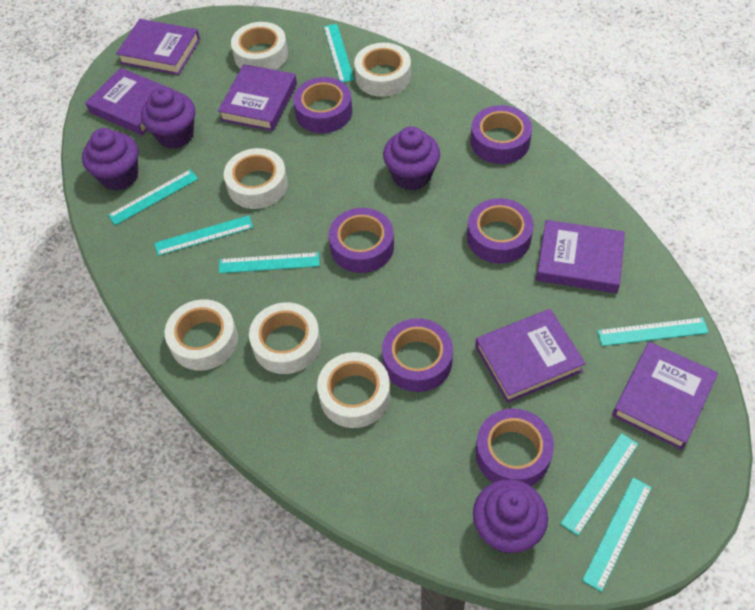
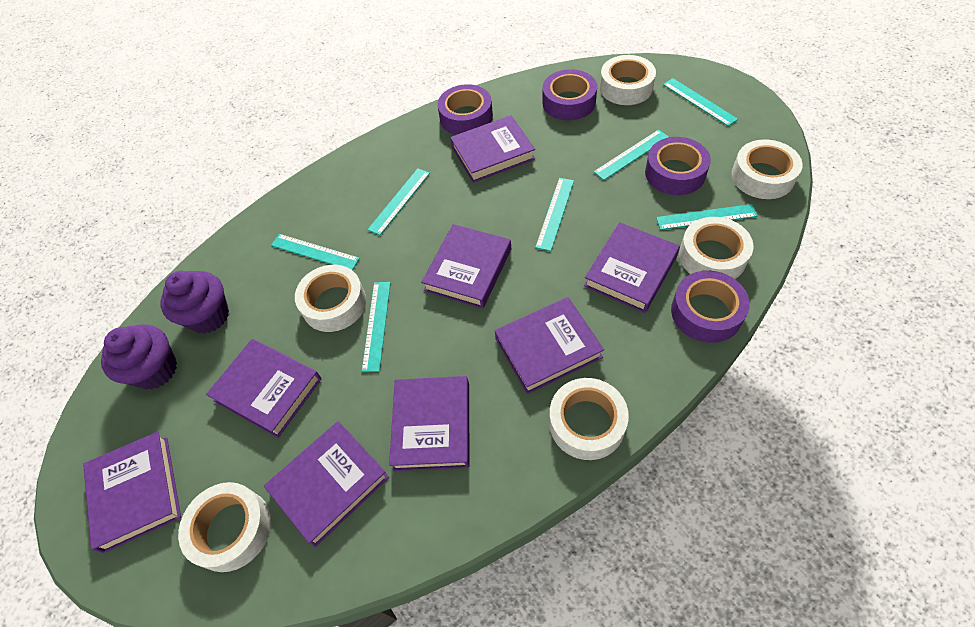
purple book: [85,68,173,135] [116,19,200,75] [218,64,297,131] [475,309,586,403] [536,220,625,293] [612,342,718,450] = 6 -> [83,432,181,553] [206,339,321,438] [264,421,389,547] [389,376,470,471] [421,224,511,309] [450,115,535,183] [495,297,604,394] [584,222,680,313] = 8
purple cupcake: [82,128,138,191] [141,86,195,149] [383,126,440,190] [473,479,548,553] = 4 -> [101,324,177,390] [160,271,229,334] = 2
purple tape: [293,77,352,133] [329,208,394,273] [382,318,453,392] [467,198,534,264] [471,105,532,164] [476,409,554,486] = 6 -> [437,84,493,135] [542,69,597,120] [645,137,711,195] [671,271,750,343] = 4

